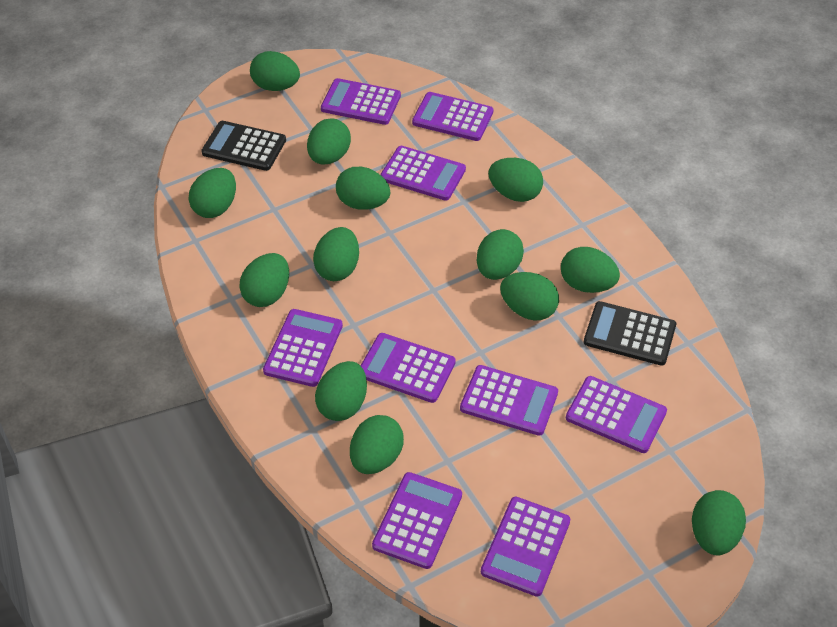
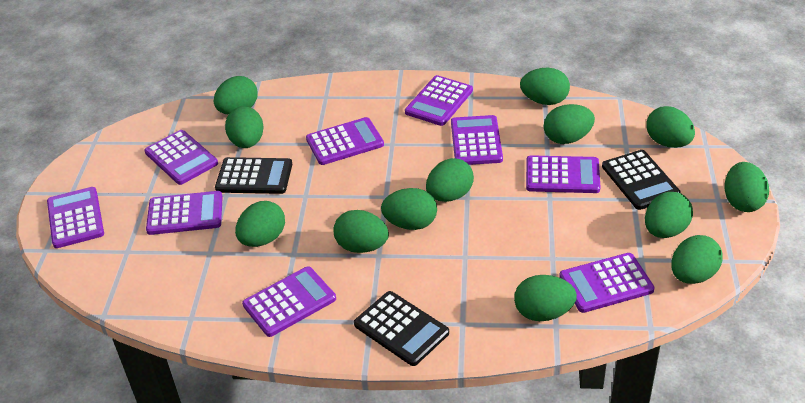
black calculator: [201,121,286,171] [584,301,676,366] = 2 -> [215,157,292,194] [354,291,449,366] [602,150,681,210] = 3

